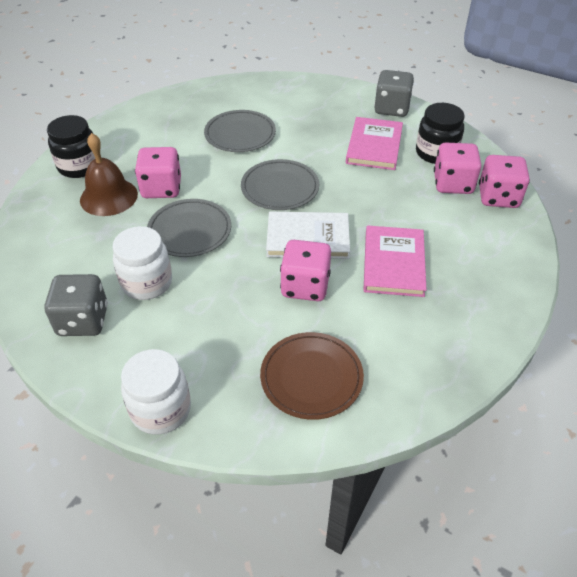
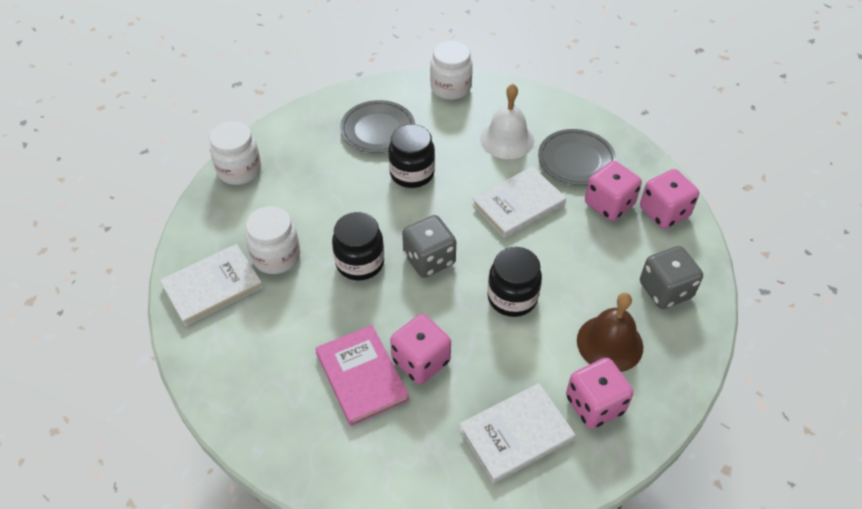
black jar: [47,115,95,178] [416,103,464,164] = 2 -> [332,212,384,280] [388,124,435,188] [487,247,542,317] = 3
brown plate: [260,332,364,420] = 1 -> none = 0
grey plate: [147,199,231,257] [204,110,276,152] [241,159,319,210] = 3 -> [340,100,415,153] [538,129,616,185] = 2
pink book: [346,117,403,170] [364,226,427,297] = 2 -> [316,325,409,426] = 1
white bell: none = 0 -> [480,84,534,159] = 1
white book: [266,211,350,259] = 1 -> [160,244,263,326] [459,383,576,483] [472,166,566,238] = 3
white jar: [113,226,172,300] [121,349,191,435] = 2 -> [209,121,261,185] [245,206,300,274] [430,41,472,100] = 3

